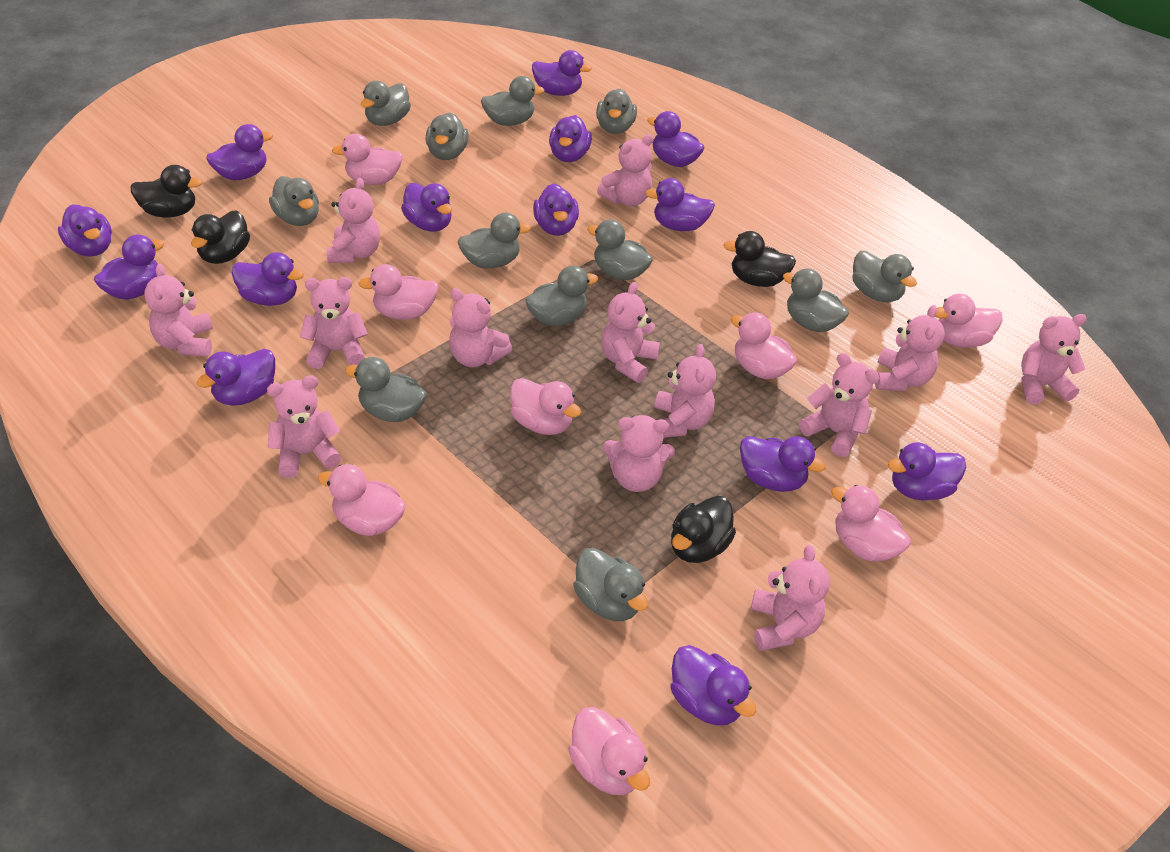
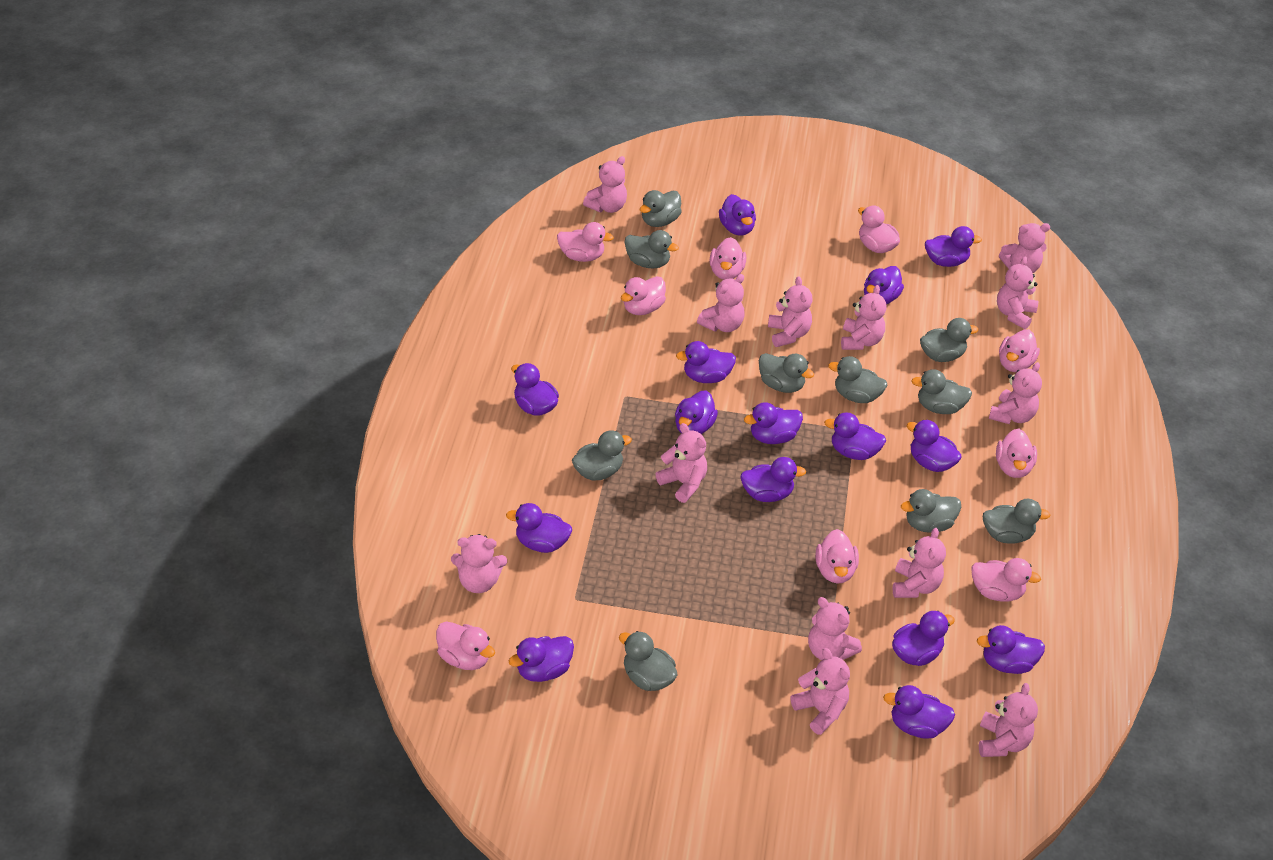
black duck: [131,165,202,218] [191,210,250,264] [671,496,736,563] [723,231,796,287] = 4 -> none = 0
grey duck: [269,176,319,226] [345,357,427,422] [361,81,411,126] [425,112,469,160] [458,213,531,268] [481,76,544,126] [525,265,598,326] [573,548,648,621] [587,219,653,280] [596,89,637,134] [783,268,849,332] [852,251,917,302] = 12 -> [572,430,632,480] [619,631,677,691] [624,230,679,269] [640,190,682,227] [759,353,814,393] [828,356,888,403] [901,489,961,533] [911,369,972,414] [920,318,978,362] [983,499,1051,544] = 10
pink duck: [318,464,406,536] [332,133,403,185] [358,264,439,320] [510,378,581,435] [568,707,650,795] [731,312,797,379] [831,485,911,562] [935,294,1003,348] = 8 -> [436,621,495,670] [557,222,614,262] [621,276,666,315] [710,237,746,280] [816,529,859,584] [858,205,900,253] [971,558,1041,602] [996,428,1037,478] [999,329,1040,372] = 9
purple duck: [58,205,112,257] [94,235,165,300] [197,349,275,406] [207,124,273,180] [232,252,304,306] [401,183,452,231] [532,50,592,96] [533,183,579,236] [549,115,592,162] [645,178,715,231] [647,111,704,167] [670,645,756,725] [740,436,826,492] [888,442,966,500] = 14 -> [506,503,572,553] [509,636,574,682] [511,363,559,416] [675,391,718,434] [676,341,736,383] [719,194,756,236] [740,457,806,502] [744,402,803,444] [824,412,886,460] [864,266,904,304] [883,685,955,739] [892,611,955,666] [906,420,962,472] [925,226,982,267] [977,625,1045,674] = 15

